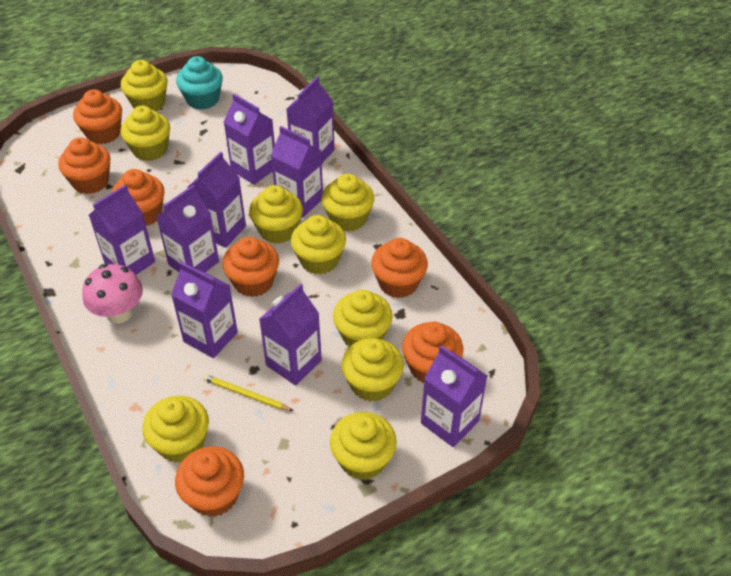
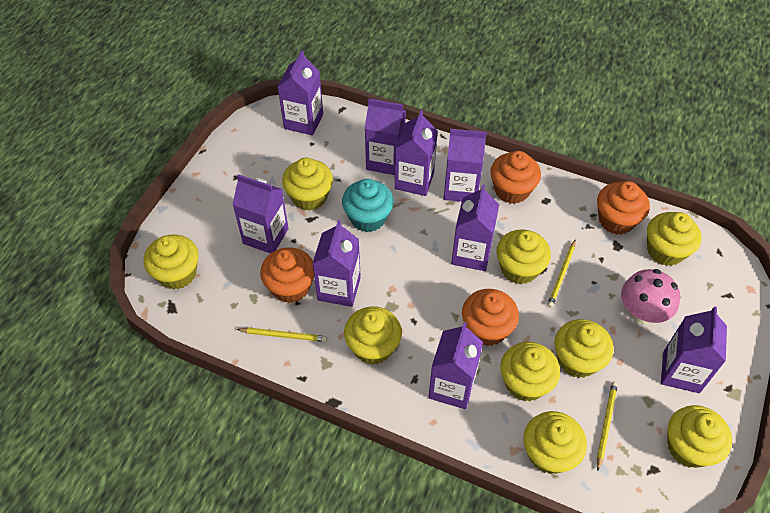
orange cupcake: [58,137,110,194] [73,89,122,144] [111,169,164,226] [175,446,244,517] [222,237,279,297] [371,238,428,298] [402,322,463,383] = 7 -> [260,248,314,303] [462,289,519,346] [490,151,541,204] [597,181,650,235] = 4
yellow pencil: [203,374,293,411] = 1 -> [237,327,327,342] [547,239,576,308] [597,382,618,470] = 3

